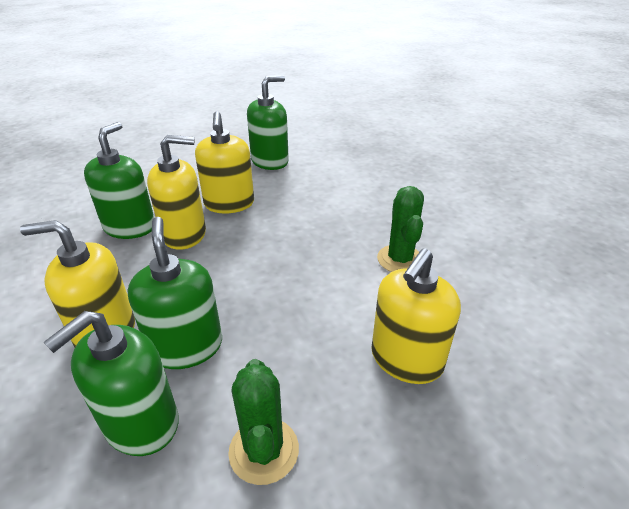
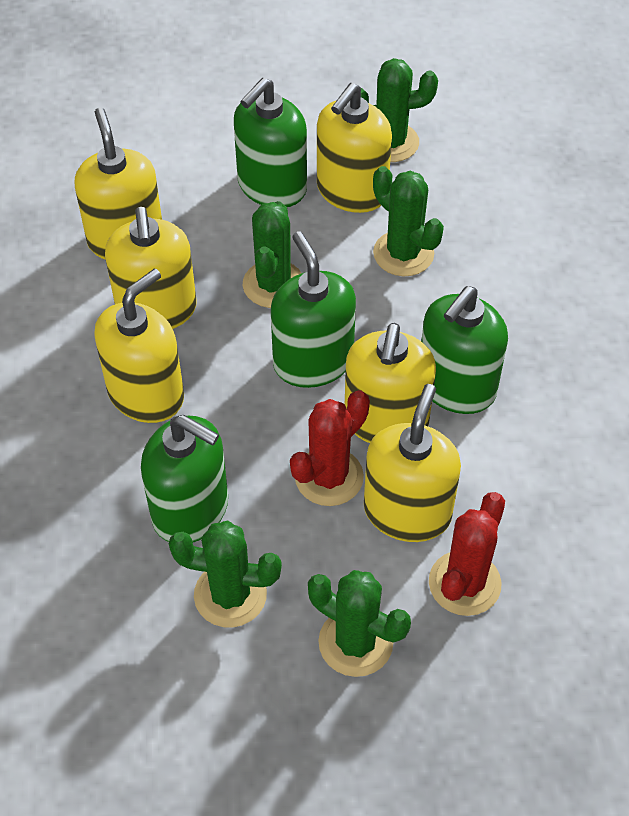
green cactus: [228,359,299,485] [377,186,424,272] = 2 -> [169,520,282,628] [243,201,301,308] [308,570,411,677] [361,58,438,162] [373,166,444,276] = 5
red cactus: none = 0 -> [290,390,370,506] [429,492,505,616] = 2
yellow soap dispenser: [20,220,135,348] [147,135,206,250] [195,111,254,213] [371,248,461,384] = 4 -> [75,108,162,260] [94,268,184,423] [105,207,196,329] [317,83,392,213] [345,323,436,443] [364,384,461,542] = 6

